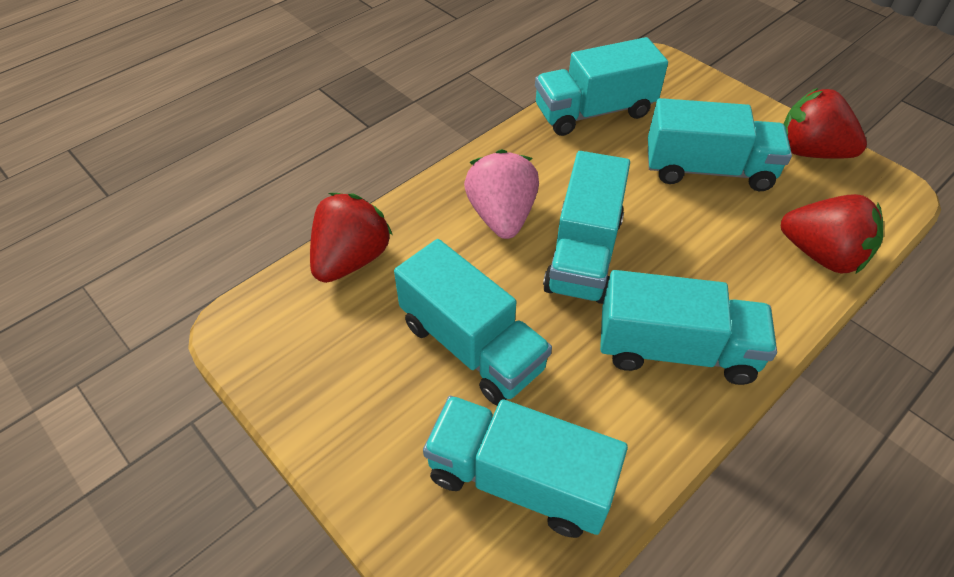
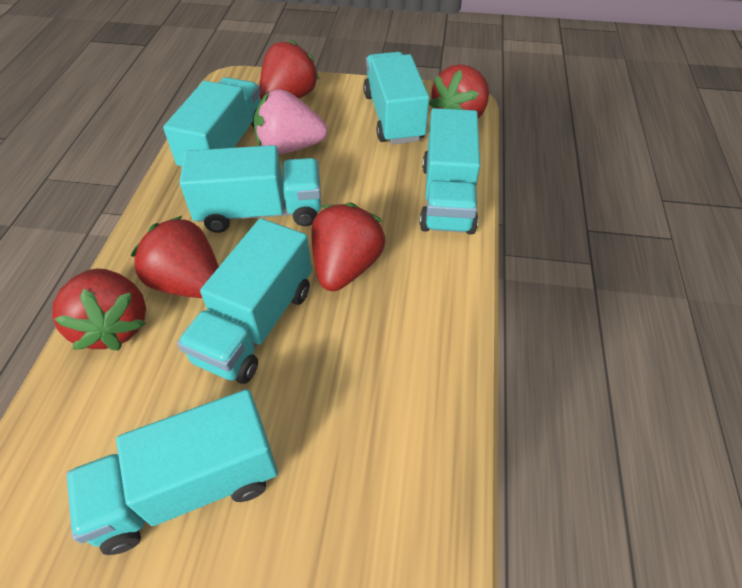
red strawberry: [310,193,393,283] [781,194,883,274] [784,88,867,159] = 3 -> [52,269,146,351] [131,216,219,298] [260,39,320,100] [311,203,385,291] [429,64,489,119] = 5

